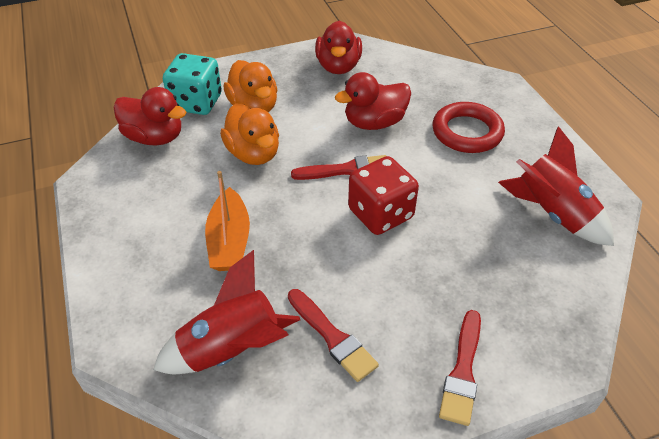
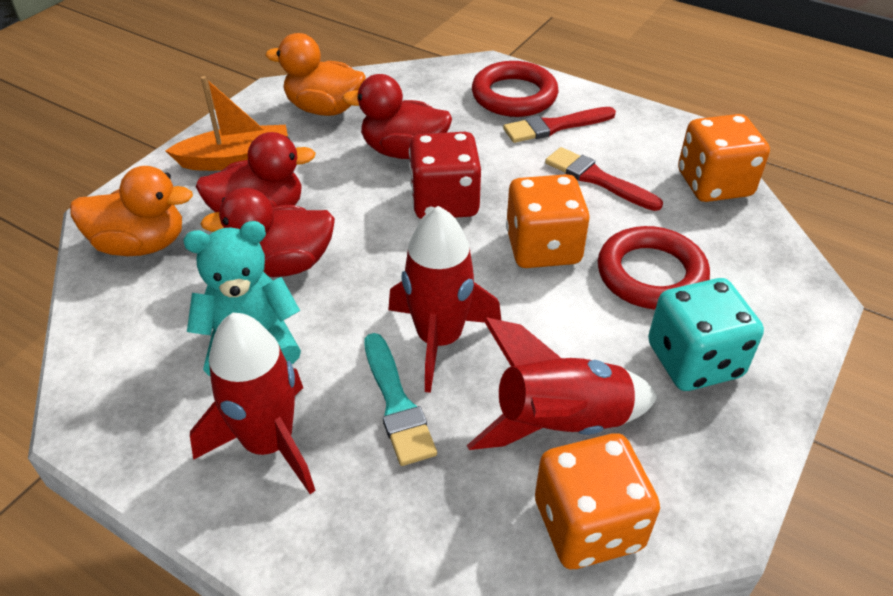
orange dice: none = 0 -> [506,174,590,268] [535,433,660,569] [678,114,770,202] = 3
red brush: [288,289,379,382] [291,155,386,180] [439,310,481,426] = 3 -> [503,107,616,143] [545,147,663,211] = 2
red ring: [433,102,505,153] = 1 -> [472,61,558,117] [598,226,710,309] = 2
red rocket: [153,250,300,374] [498,126,614,246] = 2 -> [190,313,316,494] [388,206,501,393] [467,317,657,450] = 3
turquoise brush: none = 0 -> [364,333,437,466] = 1
turquoise teddy bear: none = 0 -> [184,221,301,376] = 1

